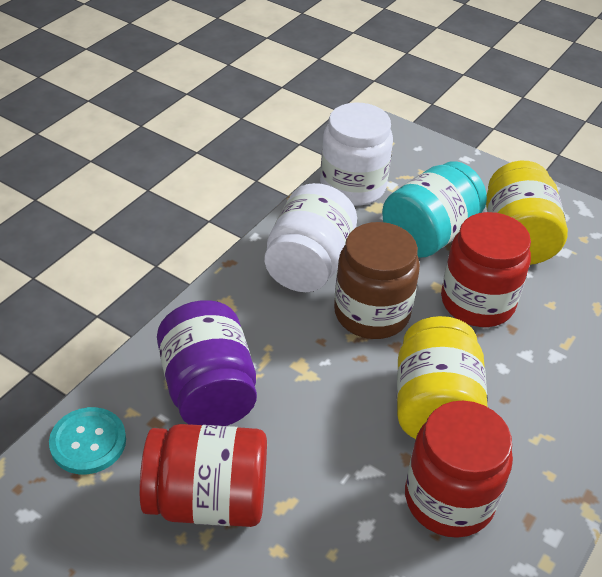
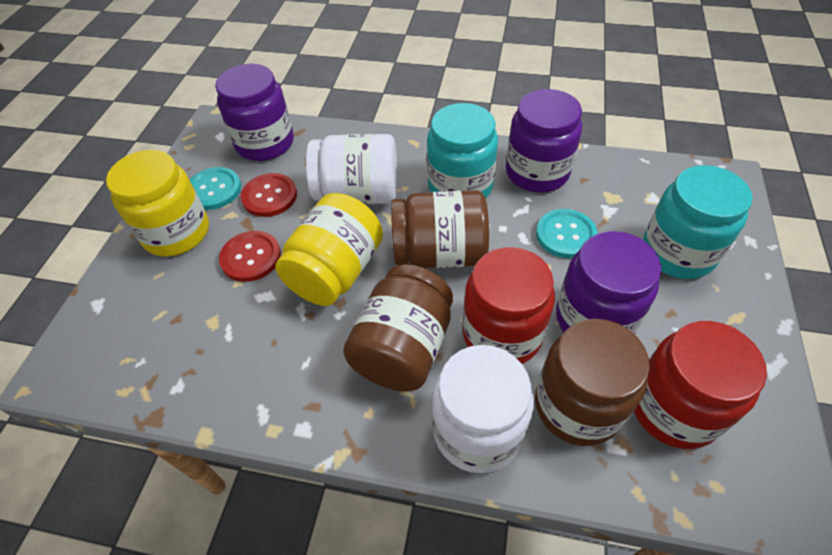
brown jar: [334,222,420,339] = 1 -> [343,264,453,392] [391,190,489,268] [535,319,650,446] = 3
purple jar: [157,300,257,426] = 1 -> [215,64,294,161] [506,89,582,193] [556,231,661,334] = 3
red button: none = 0 -> [219,231,281,282] [241,173,297,217] = 2
red jar: [140,424,267,527] [405,401,513,538] [441,212,531,327] = 3 -> [463,247,555,364] [634,321,767,449] = 2
turquoise button: [49,407,126,474] = 1 -> [190,167,241,210] [536,209,598,258] = 2
turquoise jar: [382,161,487,258] = 1 -> [427,103,498,199] [643,165,753,279] = 2

